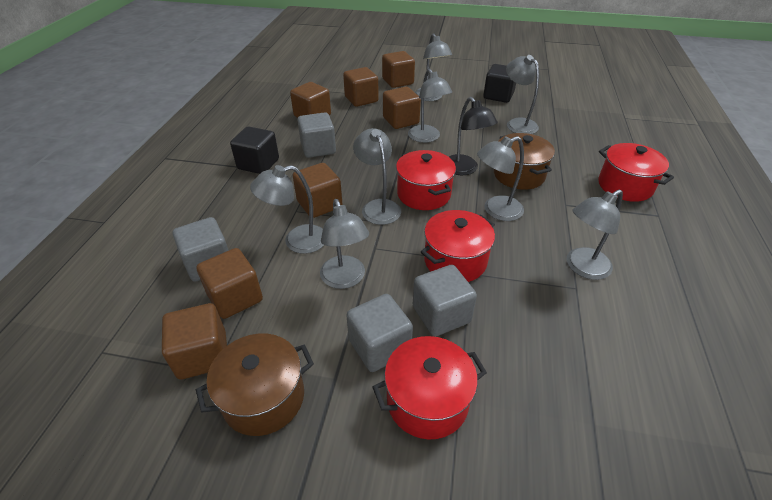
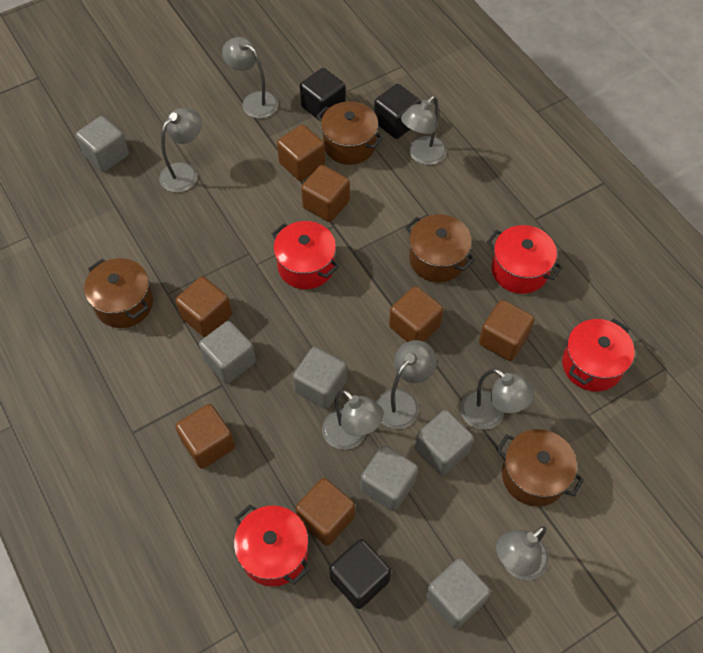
black cube: [230,126,279,174] [483,64,516,103] = 2 -> [300,68,346,120] [329,539,391,609] [374,84,421,139] = 3
black lamp: [449,97,498,175] = 1 -> none = 0
brown pot: [196,333,314,436] [494,133,555,190] = 2 -> [84,258,153,328] [316,101,384,165] [405,214,475,283] [496,429,584,507] = 4
grey cube: [172,217,229,282] [297,112,336,158] [346,294,413,372] [413,265,477,336] = 4 -> [76,116,129,172] [199,321,256,384] [293,347,347,409] [360,445,418,511] [414,410,474,476] [426,558,491,629] = 6
grey lamp: [250,165,324,254] [320,199,369,289] [353,128,401,225] [408,69,452,143] [415,33,452,101] [477,136,524,221] [506,55,539,134] [567,190,623,280] = 8 -> [159,108,202,193] [222,37,278,119] [322,390,384,450] [376,340,437,429] [401,96,446,165] [460,369,535,430] [496,526,549,580] = 7

